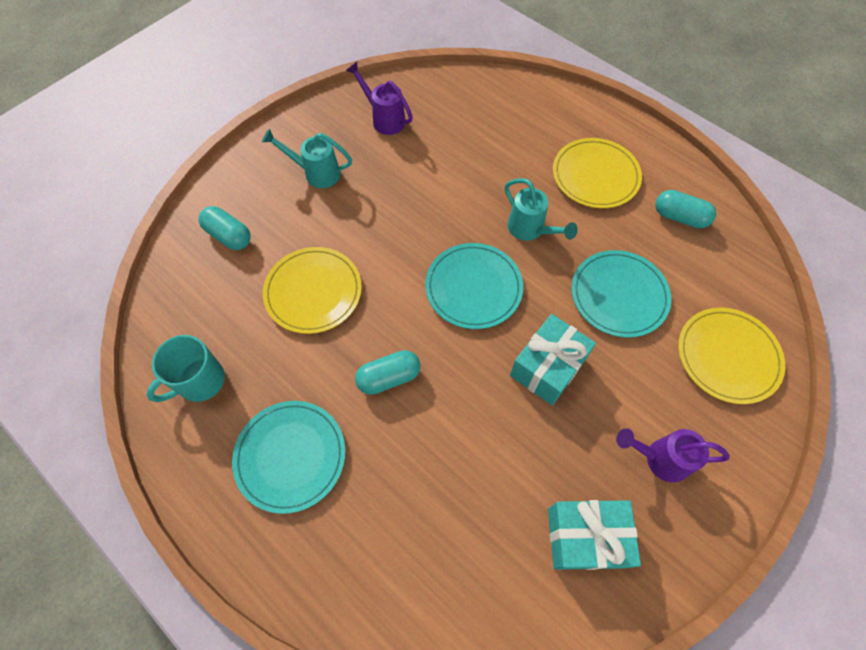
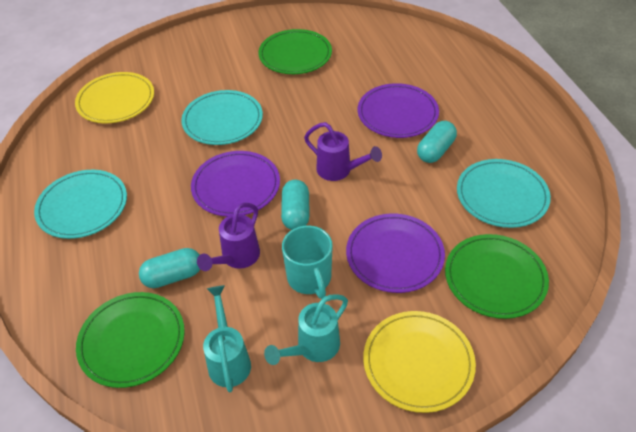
green plate: none = 0 -> [76,292,185,388] [258,29,332,74] [445,234,549,319] = 3
purple plate: none = 0 -> [191,151,280,217] [346,213,445,293] [358,83,439,138] = 3
turquoise gift: [510,314,596,405] [548,500,641,570] = 2 -> none = 0
yellow plate: [263,247,362,334] [553,138,642,208] [678,307,785,404] = 3 -> [75,72,154,123] [363,311,476,413] = 2

